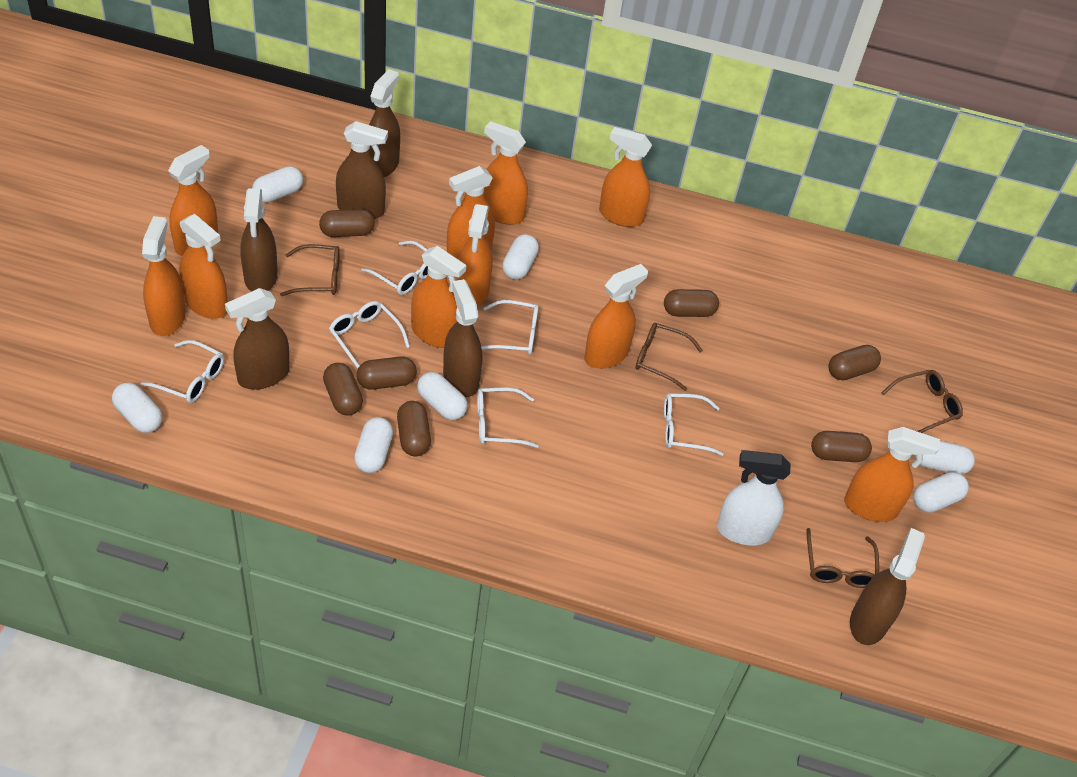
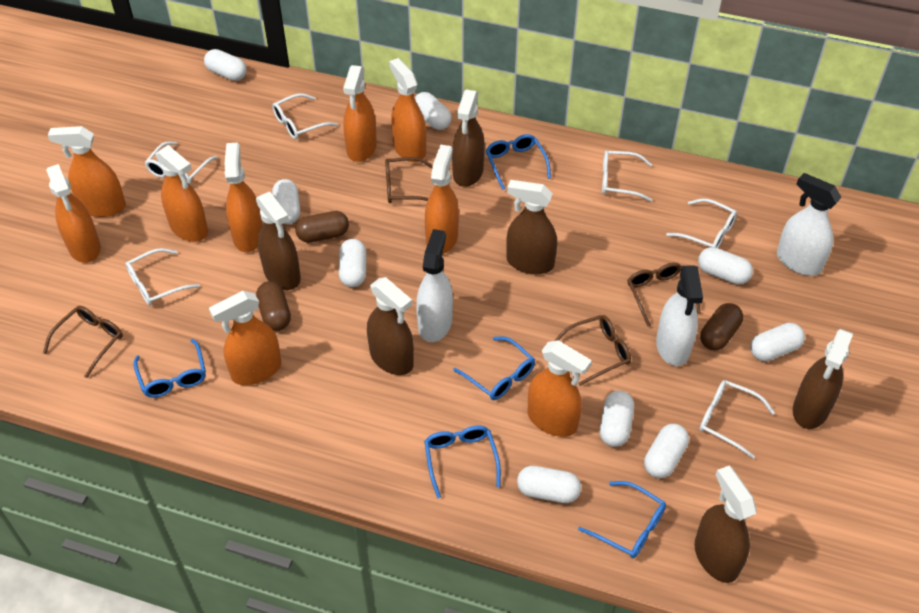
blue glasses: none = 0 -> [133,339,206,398] [424,425,501,498] [453,337,535,400] [486,134,551,190] [578,481,666,558] = 5
brown capsule: [319,209,375,237] [323,363,363,416] [357,356,417,390] [397,401,431,456] [664,289,719,317] [811,431,872,462] [828,345,881,380] = 7 -> [256,281,291,331] [295,211,349,243] [700,303,743,350] = 3
orange spray bottle: [142,216,186,336] [168,145,218,256] [179,214,228,319] [411,246,466,348] [447,166,495,260] [457,204,493,306] [483,121,528,225] [584,264,648,369] [599,127,652,227] [844,427,940,522] = 10 -> [46,164,101,263] [48,126,126,217] [156,145,208,242] [209,291,281,385] [224,143,263,252] [343,65,377,162] [389,58,426,162] [425,144,459,254] [527,340,592,437] = 9
white capsule: [112,383,162,433] [252,166,303,203] [354,417,393,473] [417,372,468,420] [502,234,539,280] [913,472,969,513] [914,441,975,474] = 7 -> [204,49,247,81] [272,179,300,224] [339,239,366,287] [415,92,452,130] [517,466,581,503] [600,390,634,447] [644,424,689,478] [698,247,753,285] [750,323,805,362] = 9
white spray bottle: [717,450,791,545] = 1 -> [416,229,453,342] [656,265,703,366] [777,173,842,276] = 3

